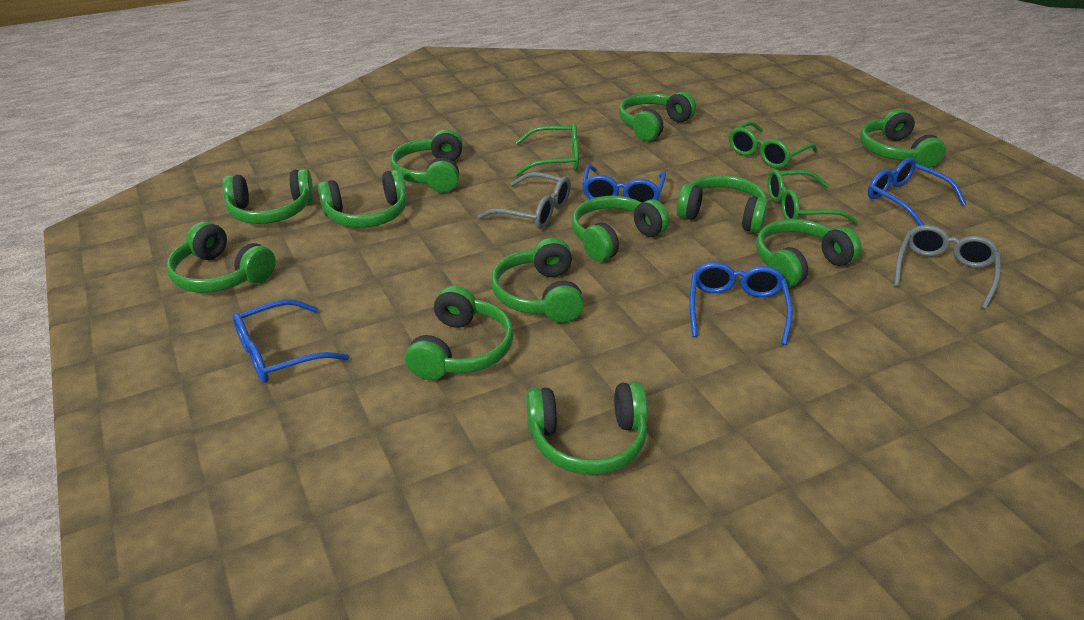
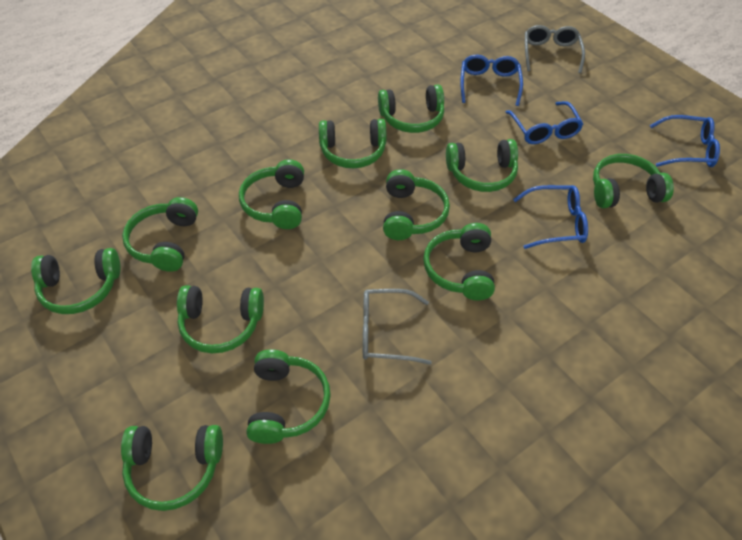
green glasses: [515,123,579,176] [729,121,817,168] [767,169,858,224] = 3 -> none = 0

